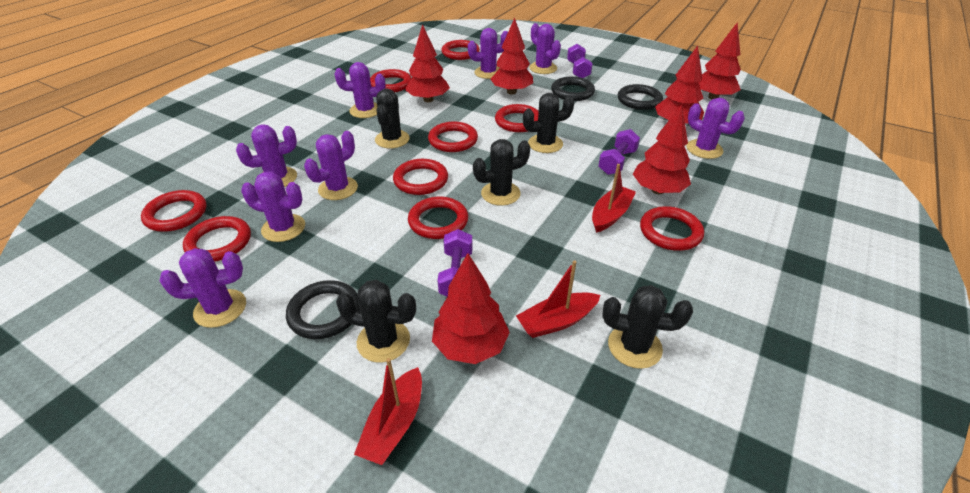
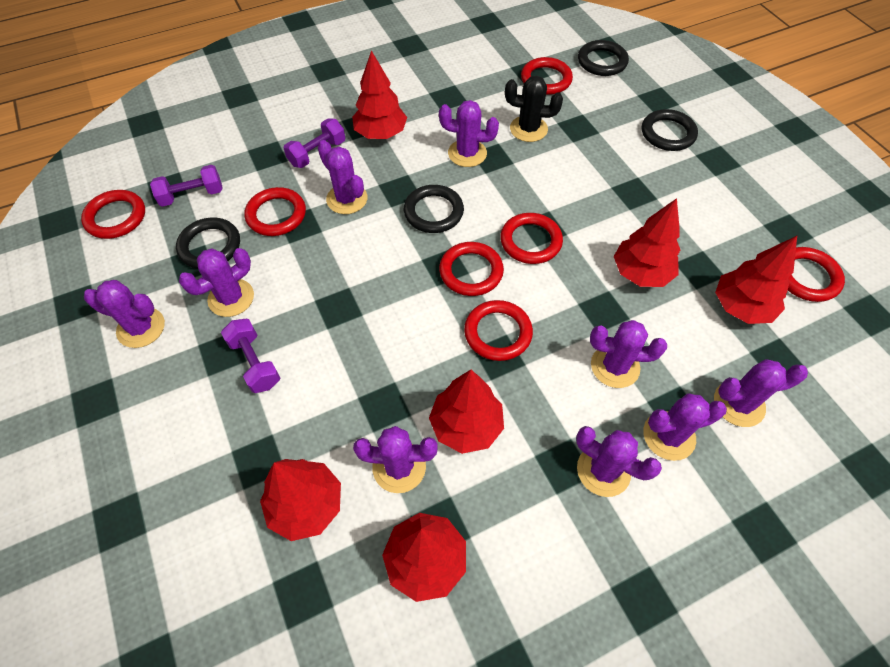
black cactus: [336,280,416,363] [375,88,410,148] [473,139,530,206] [523,93,575,153] [602,285,693,369] = 5 -> [505,76,563,142] = 1
black ring: [286,280,360,339] [551,77,595,101] [618,84,663,110] = 3 -> [176,217,240,269] [404,185,464,233] [578,40,629,76] [642,109,698,151] = 4
purple cactus: [159,248,246,328] [236,125,297,187] [241,172,305,242] [304,131,358,200] [334,62,385,118] [468,28,508,79] [529,23,561,74] [687,98,745,159] = 8 -> [84,280,165,348] [179,248,254,317] [318,140,367,214] [353,426,438,493] [439,100,499,167] [576,426,662,497] [590,320,667,388] [643,393,727,461] [714,359,808,427] = 9
red boat: [354,358,422,465] [516,260,601,338] [592,164,636,233] = 3 -> none = 0
red ring: [141,190,206,232] [183,216,251,262] [370,69,411,92] [393,159,448,195] [408,197,468,239] [428,121,478,152] [441,40,480,60] [495,104,539,132] [640,206,704,251] = 9 -> [81,190,145,239] [245,187,306,236] [439,242,504,296] [464,300,533,361] [500,213,563,264] [521,57,573,95] [788,247,845,302] = 7

